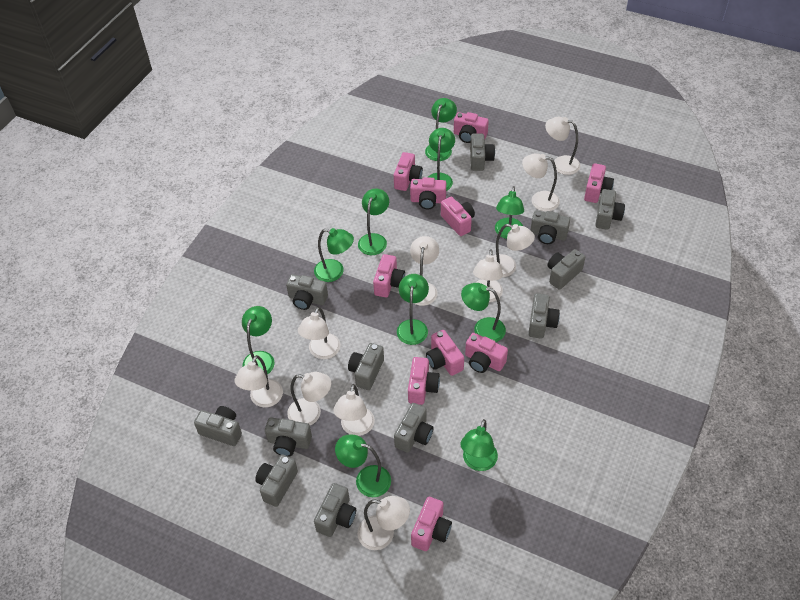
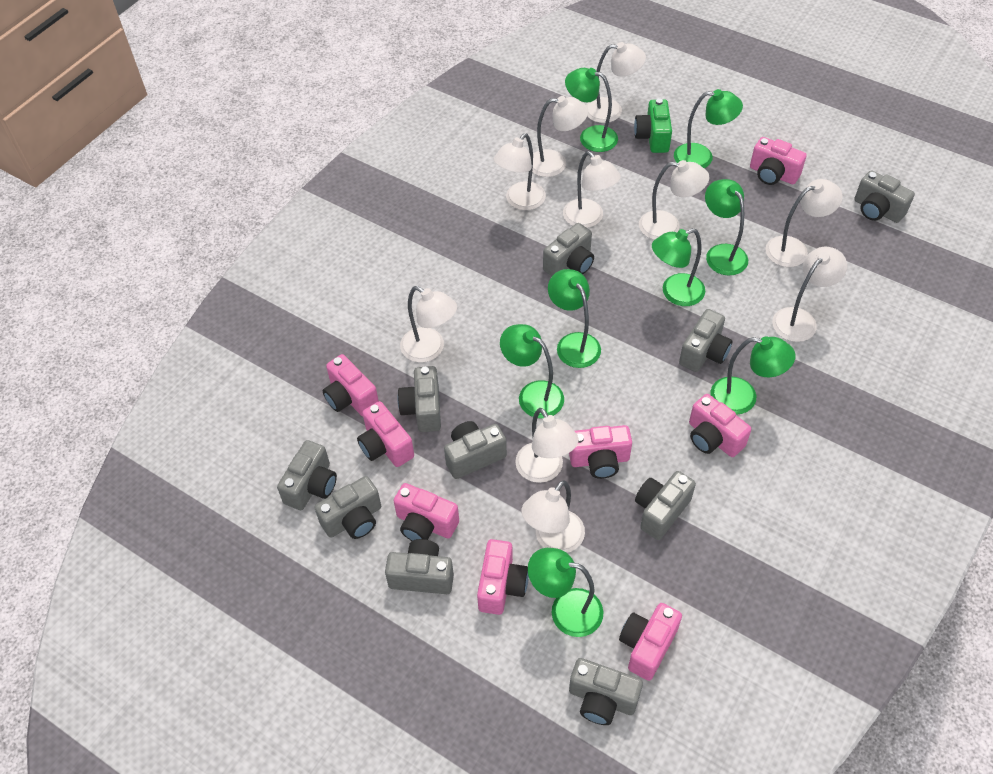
green camera: none = 0 -> [634,98,672,153] = 1
green lamp: [242,306,275,375] [314,228,354,282] [335,435,391,497] [358,189,389,255] [397,274,429,345] [425,98,457,161] [428,128,455,191] [460,419,498,471] [461,283,506,342] [495,186,524,239] = 10 -> [500,324,564,418] [528,548,603,637] [548,269,601,368] [565,68,618,152] [652,228,705,306] [674,89,743,168] [705,179,748,276] [710,336,795,415] = 8
grey camera: [194,406,242,446] [255,455,298,507] [265,417,312,457] [286,274,328,310] [314,483,356,537] [348,343,384,390] [394,403,433,453] [470,134,495,171] [528,293,560,338] [530,210,570,244] [547,249,585,290] [595,189,625,230] = 12 -> [277,440,337,510] [314,476,381,539] [385,539,454,594] [397,366,441,432] [444,421,507,479] [543,223,594,276] [569,658,643,725] [635,471,696,540] [679,309,733,372] [854,170,915,223] = 10
pink camera: [373,254,405,297] [394,152,423,191] [408,357,440,405] [410,177,446,209] [411,497,452,551] [426,330,464,376] [441,197,475,236] [454,112,489,143] [465,333,508,373] [584,163,614,203] = 10 -> [323,354,379,416] [357,401,414,467] [394,483,459,541] [477,539,529,615] [569,425,632,479] [619,603,682,681] [689,394,751,457] [750,137,807,185] = 8

